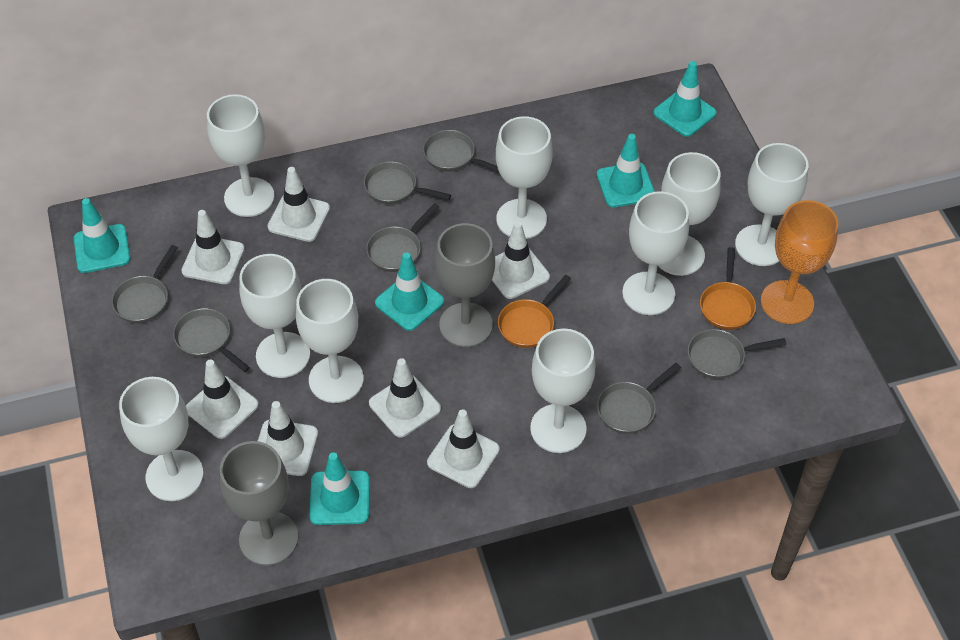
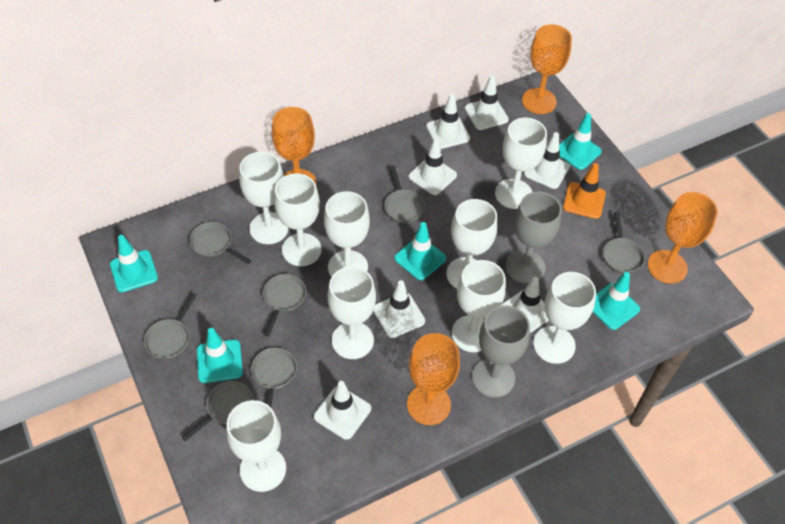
orange goblet: [761,200,838,324] = 1 -> [272,107,317,187] [407,333,460,425] [522,24,572,114] [647,192,718,284] = 4
orange pan: [498,275,571,348] [700,247,756,330] = 2 -> none = 0
orange traffic cone: none = 0 -> [563,163,606,219] = 1

